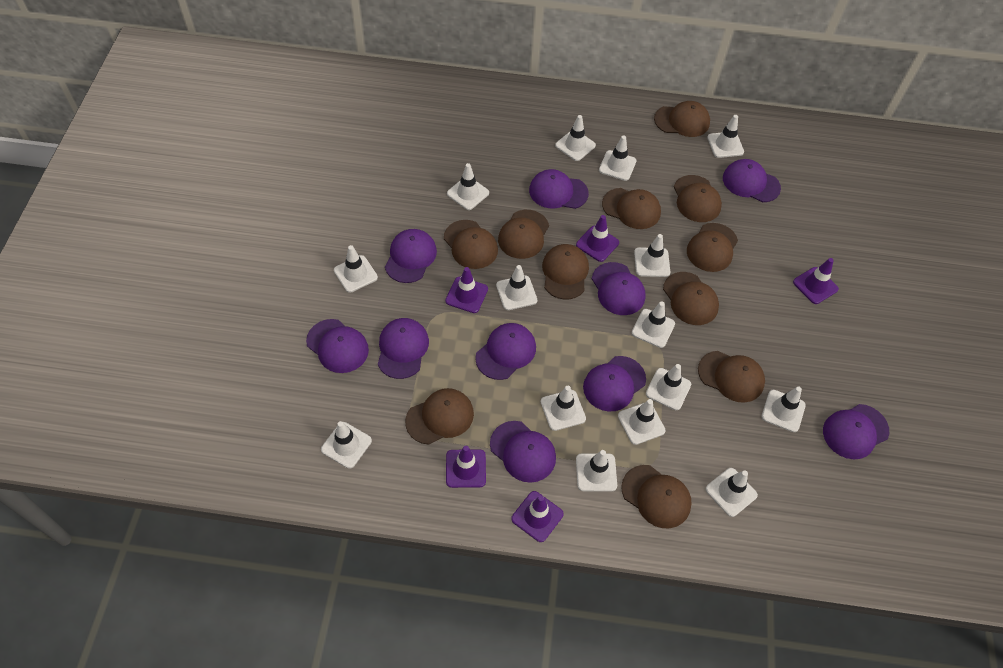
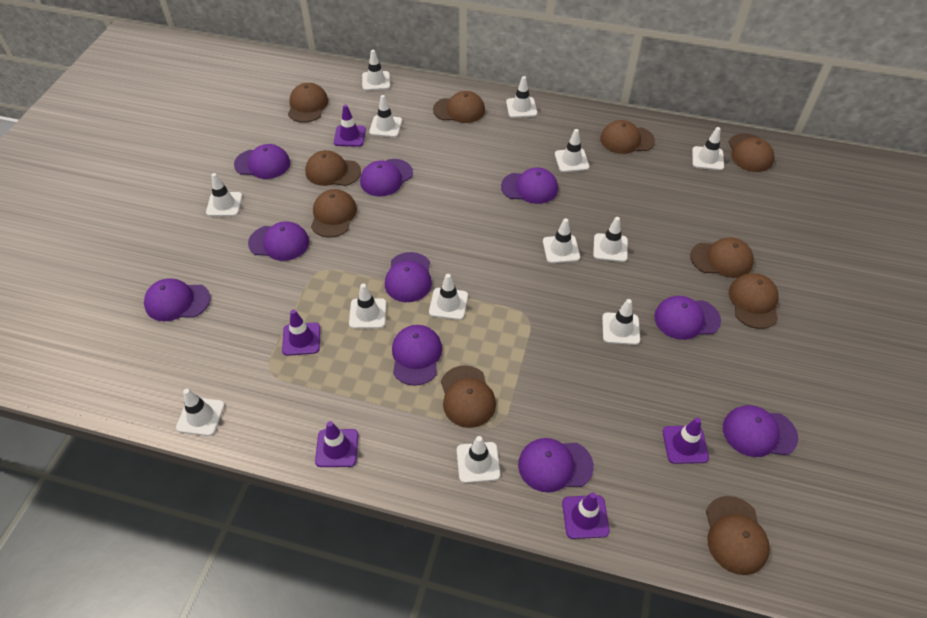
brown cap: [405,388,474,445] [444,220,498,269] [498,210,549,259] [542,244,589,299] [602,188,661,229] [621,465,692,528] [654,101,710,137] [663,272,719,325] [674,175,722,222] [687,223,738,272] [698,351,765,403] = 11 -> [288,83,328,123] [305,150,361,186] [311,189,357,237] [433,91,485,123] [441,365,496,428] [600,120,655,154] [690,237,754,278] [706,496,770,575] [729,133,774,172] [729,273,779,329] = 10
white traffic cone: [321,421,372,469] [334,245,378,293] [447,163,489,210] [496,265,537,310] [541,386,586,431] [555,115,596,161] [576,450,617,492] [599,135,636,181] [618,399,666,445] [632,301,675,348] [634,234,670,277] [646,364,691,410] [706,468,758,517] [707,115,744,158] [762,387,806,432] = 15 -> [176,389,225,436] [206,173,242,216] [349,283,386,329] [362,50,390,91] [369,95,402,137] [429,274,468,320] [457,436,500,483] [506,76,537,118] [543,218,580,263] [555,129,589,172] [593,217,628,262] [602,299,640,345] [692,127,724,170] = 13

